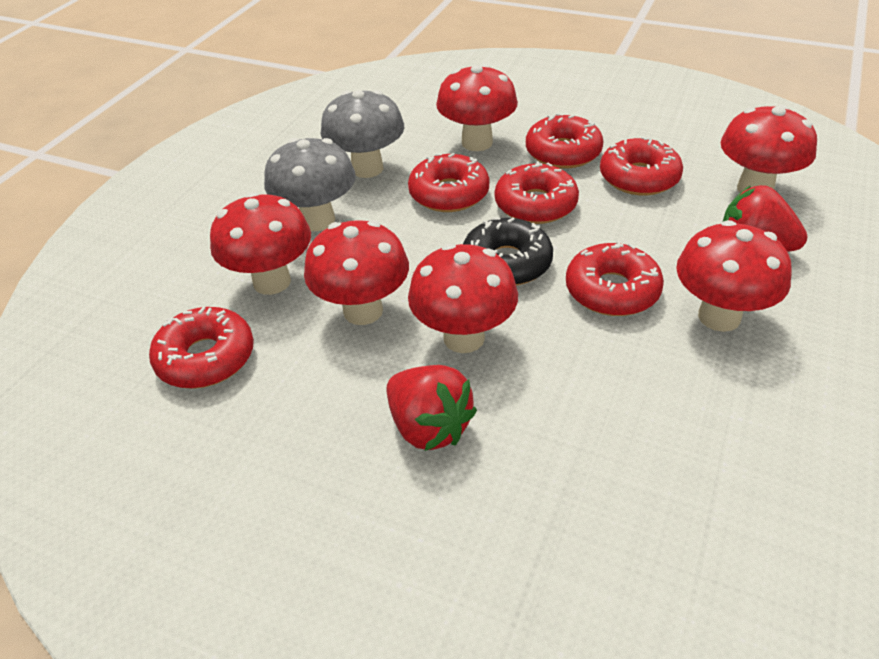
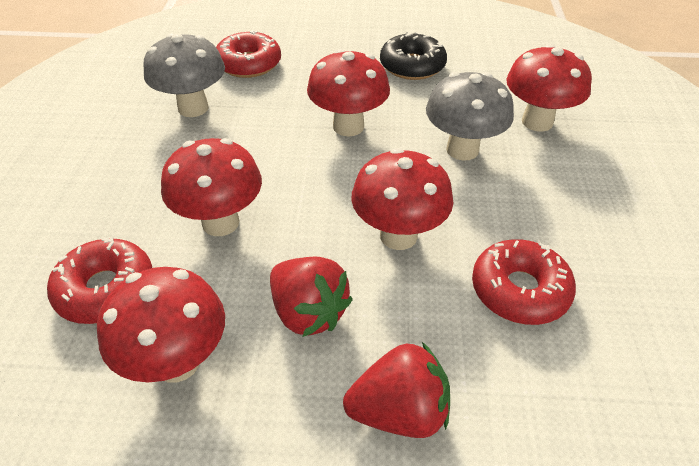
red donut: [149,307,254,389] [408,153,489,212] [495,161,579,224] [526,113,603,169] [566,241,664,316] [600,136,683,196] = 6 -> [47,237,152,324] [216,30,281,78] [472,239,576,325] = 3
red mushroom: [210,192,311,295] [304,220,409,325] [408,243,518,353] [436,64,518,151] [676,220,792,332] [720,105,817,193] = 6 -> [97,267,225,383] [161,138,262,236] [307,49,390,136] [351,148,453,250] [506,44,592,132] = 5

